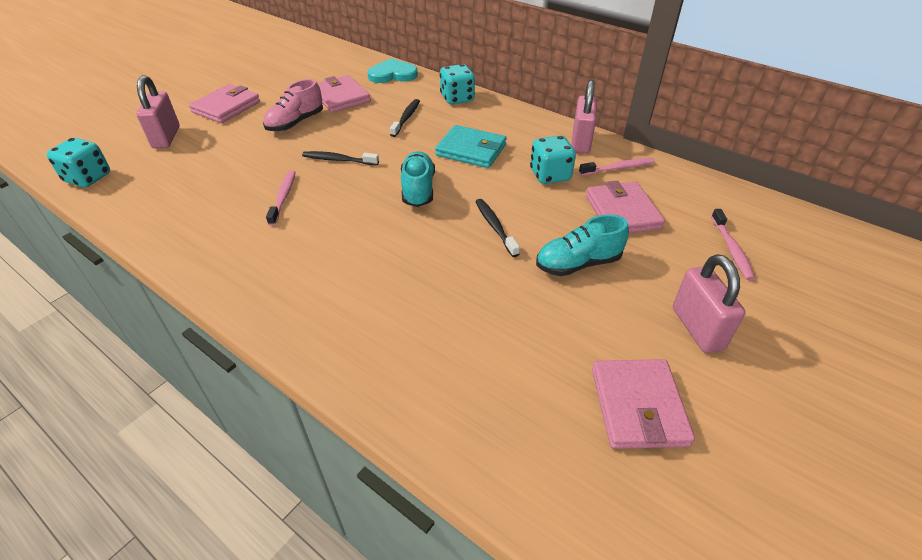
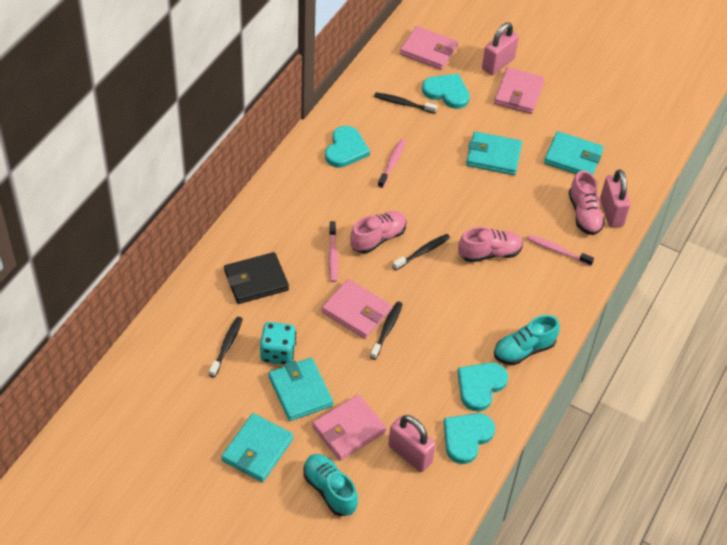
black toothbrush: [302,151,379,166] [390,99,420,137] [475,199,520,257] = 3 -> [209,317,243,377] [370,302,403,360] [374,92,437,114] [392,234,450,270] = 4
black wallet: none = 0 -> [224,252,289,304] = 1
pink shoe: [263,79,323,132] = 1 -> [350,211,407,253] [458,227,523,262] [569,170,605,235] = 3
turquoise dice: [47,138,110,187] [440,64,475,105] [530,136,576,184] = 3 -> [260,322,296,365] = 1
turquoise heart: [367,58,418,83] = 1 -> [325,126,370,168] [422,74,470,109] [443,413,495,464] [457,363,508,411] = 4
turquoise wallet: [435,125,507,168] = 1 -> [221,413,294,482] [269,358,333,421] [466,131,522,175] [544,131,604,175] = 4

